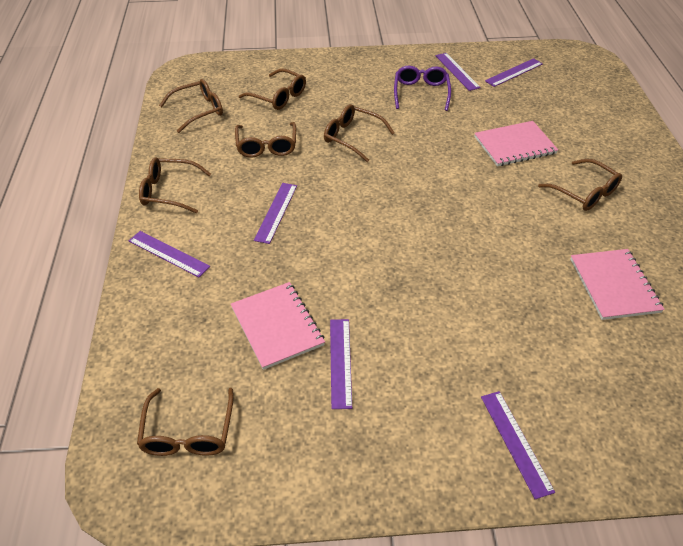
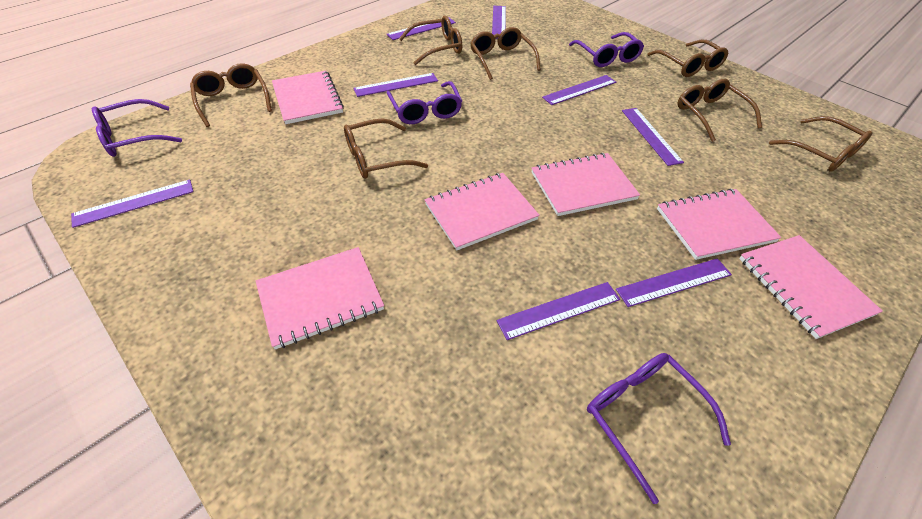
pink notebook: [231,282,325,370] [474,121,558,166] [570,249,665,320] = 3 -> [256,247,384,349] [272,71,344,124] [424,173,540,251] [532,153,640,216] [657,188,782,260] [739,235,883,339] = 6
purple glasses: [394,66,451,111] = 1 -> [92,99,182,157] [387,81,462,124] [569,32,644,67] [587,353,731,504] = 4
purple ruler: [129,231,210,277] [254,183,297,244] [330,319,352,409] [435,53,481,91] [481,391,555,499] [485,58,543,87] = 6 -> [71,179,194,228] [353,73,438,97] [387,17,456,40] [492,6,506,39] [497,282,620,340] [542,75,616,105] [616,258,732,307] [622,108,684,166] = 8

